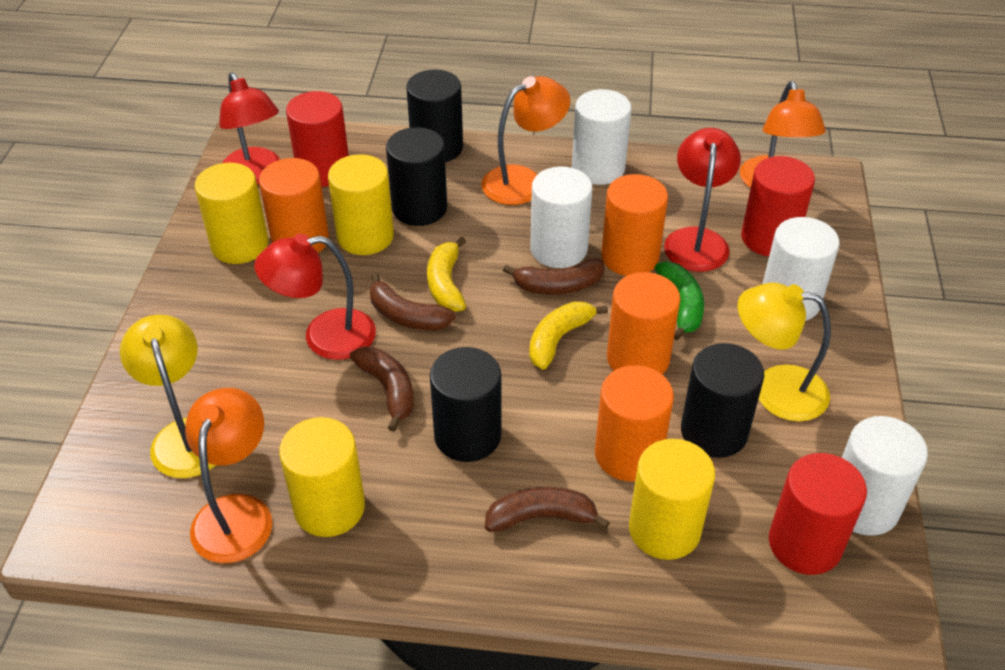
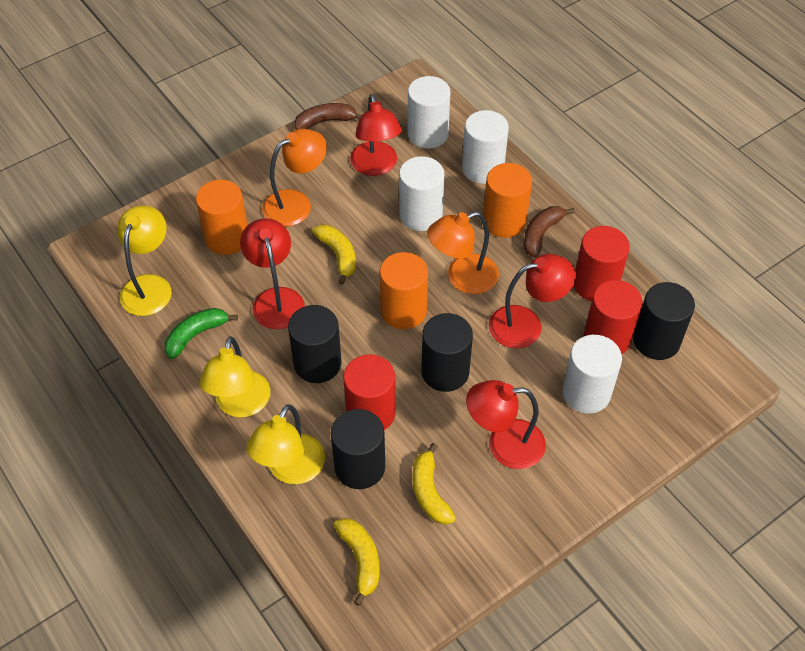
brown banana: [350,346,414,432] [369,273,456,330] [485,487,610,532] [503,258,605,294] = 4 -> [294,103,362,130] [524,206,575,258] = 2
orange cylinder: [259,158,329,253] [595,365,674,481] [601,174,668,276] [607,272,680,375] = 4 -> [196,180,248,255] [380,252,428,329] [483,163,532,238] = 3
orange lamp: [185,388,273,563] [481,76,570,205] [740,81,826,188] = 3 -> [262,129,327,227] [427,212,499,294] = 2
red lamp: [219,72,280,185] [254,234,376,360] [664,128,741,272] = 3 -> [240,218,305,329] [350,94,402,176] [466,380,546,469] [489,254,576,348] = 4
yellow banana: [427,237,466,312] [529,301,608,370] = 2 -> [312,225,356,285] [334,518,380,606] [413,443,456,525] = 3
yellow cylinder: [195,163,269,264] [279,417,365,537] [328,154,394,255] [629,439,715,560] = 4 -> none = 0
yellow lamp: [120,315,216,478] [738,283,831,422] = 2 -> [117,205,172,316] [199,336,270,417] [246,404,325,484] = 3

